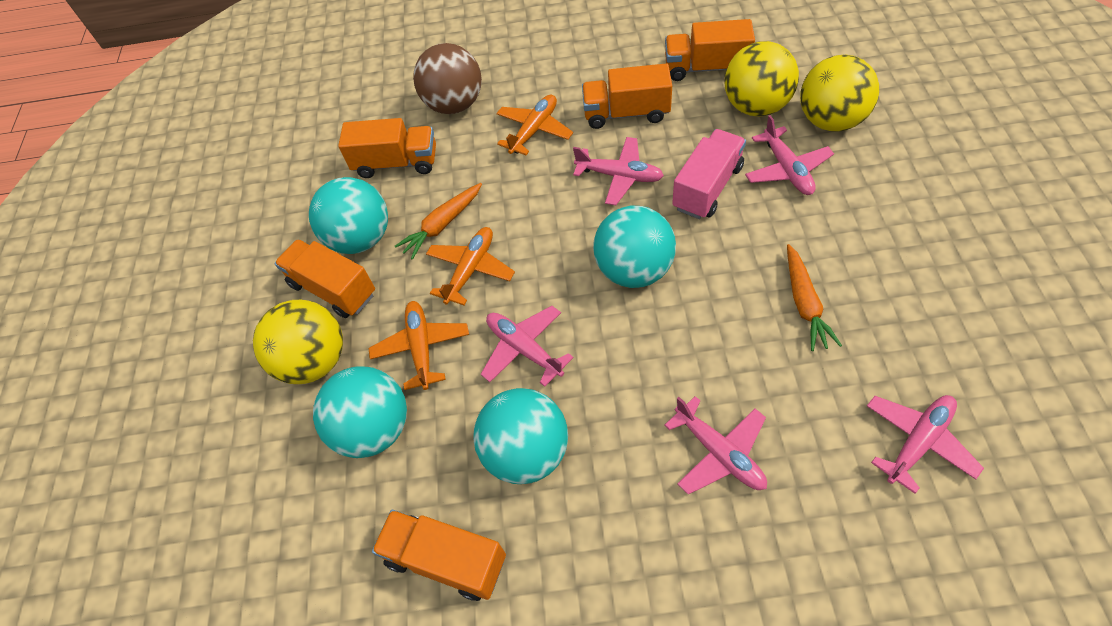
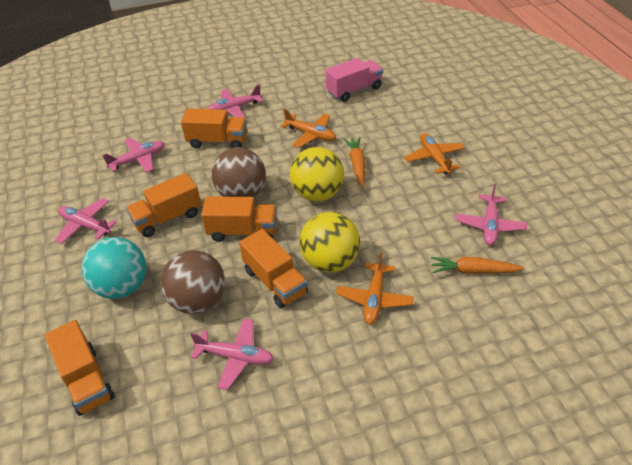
brown ball: [413,43,482,114] = 1 -> [161,250,225,314] [212,148,266,197] = 2
turquoise ball: [309,177,388,254] [313,366,407,458] [473,388,568,484] [593,206,676,288] = 4 -> [82,237,146,299] = 1
yellow ball: [253,300,343,384] [724,41,799,117] [800,55,879,132] = 3 -> [290,147,344,201] [300,212,360,273] = 2

